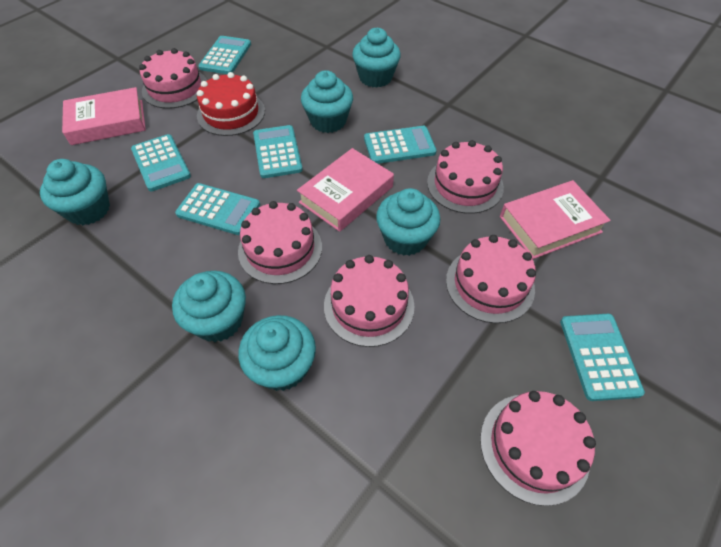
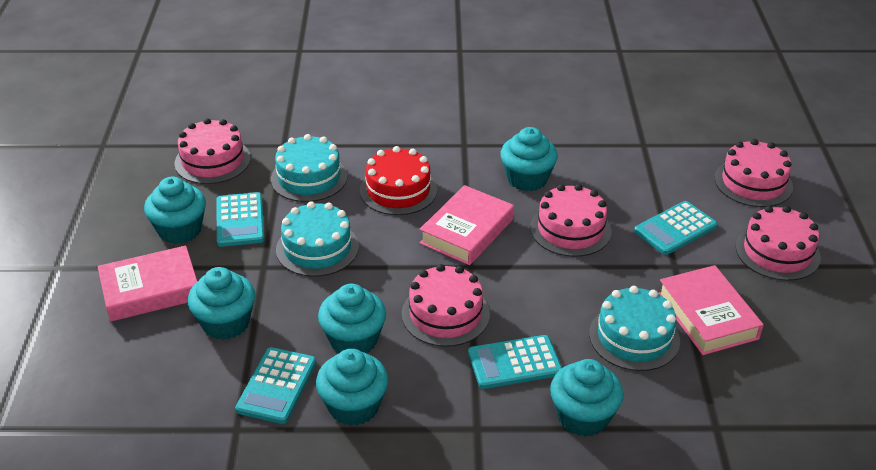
pink cake: [139,48,207,109] [238,201,322,284] [324,255,414,347] [427,140,504,214] [446,235,536,323] [480,391,596,506] = 6 -> [175,118,251,184] [402,264,490,347] [530,184,612,257] [715,139,793,207] [736,206,821,281] = 5
turquoise cake: none = 0 -> [271,134,348,202] [276,201,359,277] [589,286,680,371] = 3
turquoise calculator: [131,134,191,191] [175,183,260,235] [198,36,251,74] [253,125,303,178] [364,126,437,164] [560,314,645,401] = 6 -> [217,192,264,247] [235,347,316,424] [468,335,562,389] [634,201,717,255] = 4

